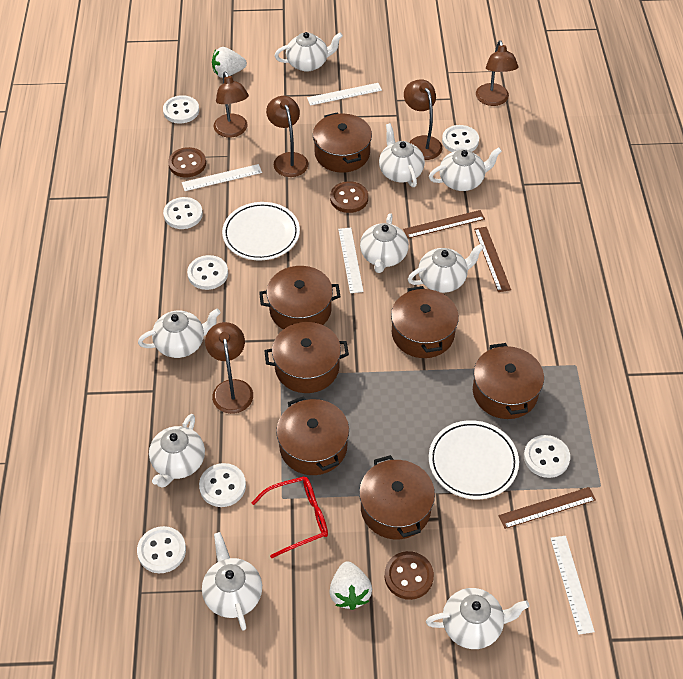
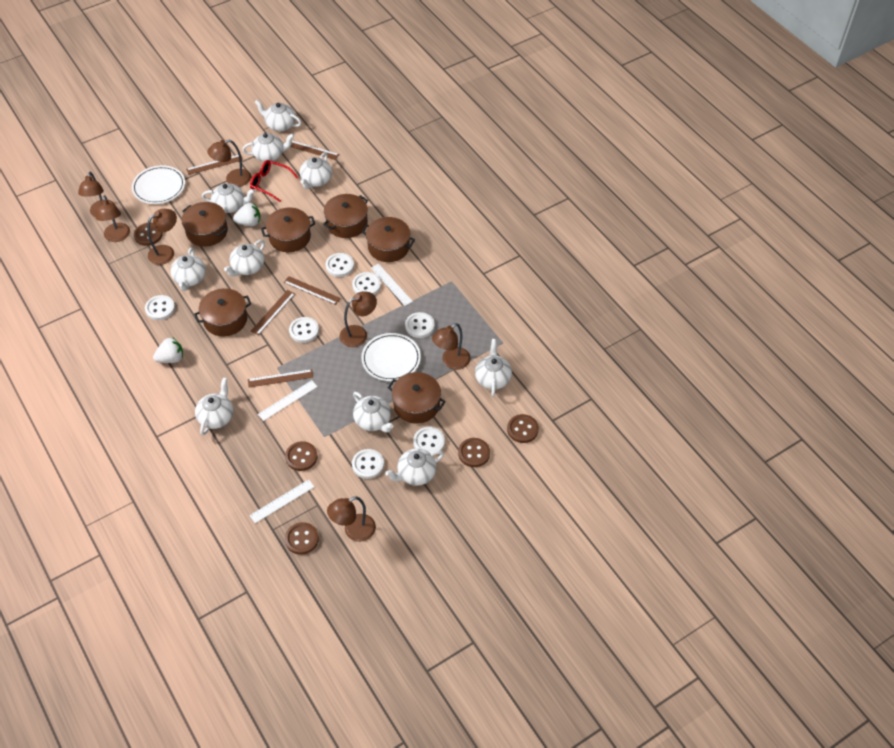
brown button: [168,147,206,177] [330,181,368,213] [385,551,434,600] = 3 -> [134,223,163,246] [285,441,317,471] [285,522,319,555] [458,438,490,467] [507,414,539,443] = 5
brown lamp: [205,322,253,414] [214,72,249,137] [266,96,309,177] [404,79,442,160] [476,40,518,106] = 5 -> [78,172,116,217] [95,195,130,242] [147,209,177,265] [207,140,251,187] [327,496,376,542] [339,291,377,347] [432,323,471,370] = 7
brown pot: [259,266,341,329] [264,322,349,393] [276,396,349,475] [313,113,372,173] [359,455,435,539] [391,286,459,358] [473,343,544,419] = 7 -> [182,202,228,247] [194,288,251,336] [261,208,315,252] [323,194,368,238] [362,217,415,262] [388,372,446,424] = 6
brown ruler: [403,210,485,238] [474,227,511,292] [499,487,596,529] = 3 -> [186,155,243,175] [248,369,313,387] [251,290,295,335] [284,276,341,305] [290,141,339,160] = 5
white ruler: [182,164,262,191] [307,83,382,106] [338,228,364,293] [550,536,595,635] = 4 -> [249,479,314,523] [258,380,318,421] [371,264,413,306] = 3
white teapot: [138,309,221,358] [149,414,205,488] [202,532,262,631] [275,32,343,72] [360,213,409,273] [379,123,425,187] [408,244,484,293] [426,588,529,649] [429,147,502,191] = 9 -> [170,247,206,291] [195,377,233,435] [202,183,255,213] [224,240,265,277] [242,133,294,162] [255,100,302,131] [300,152,332,189] [353,392,394,433] [385,448,444,486] [475,339,512,396] = 10

